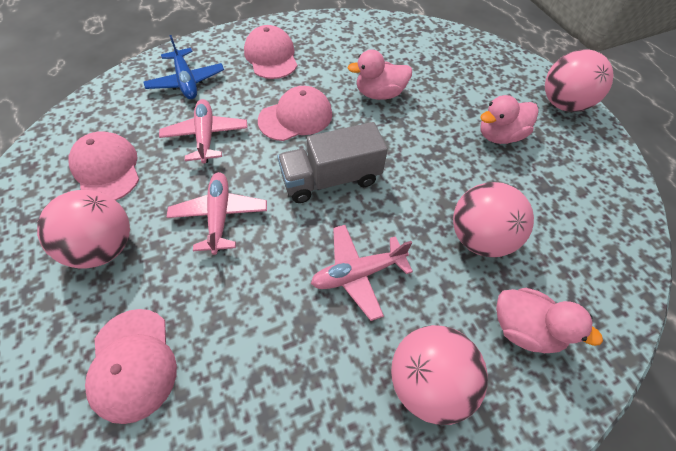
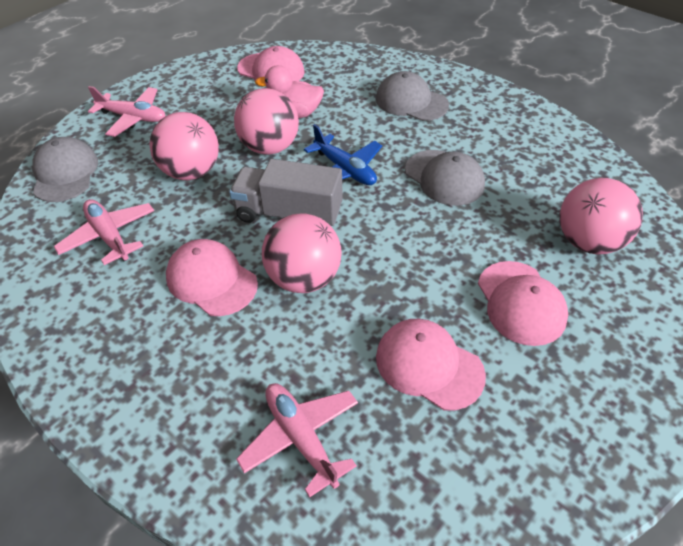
grey cap: none = 0 -> [32,137,98,202] [376,71,449,121] [405,150,485,206] = 3
pink duck: [348,50,412,100] [480,95,539,144] [496,288,603,353] = 3 -> [255,65,324,118] = 1

